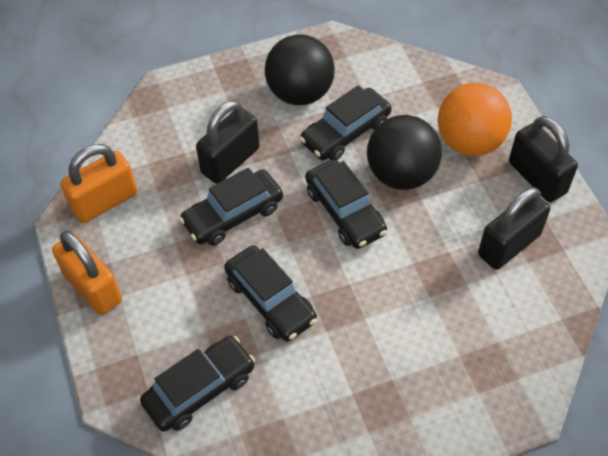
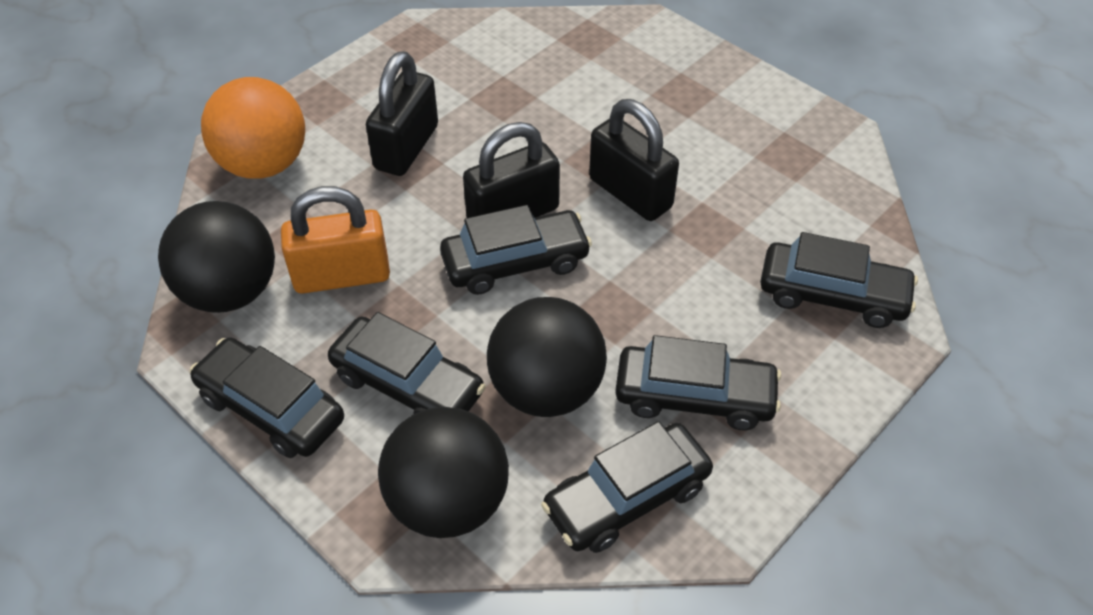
black ball: [265,35,335,105] [367,115,442,190] = 2 -> [158,201,275,313] [378,407,509,538] [487,297,607,417] = 3
black car: [140,336,255,432] [179,167,283,246] [224,245,317,342] [300,85,391,160] [305,159,387,249] = 5 -> [190,337,344,458] [328,312,486,414] [440,205,592,295] [541,421,713,553] [615,335,781,430] [760,232,918,328] = 6
orange padlock: [52,231,122,315] [61,144,137,223] = 2 -> [281,186,390,294] = 1

